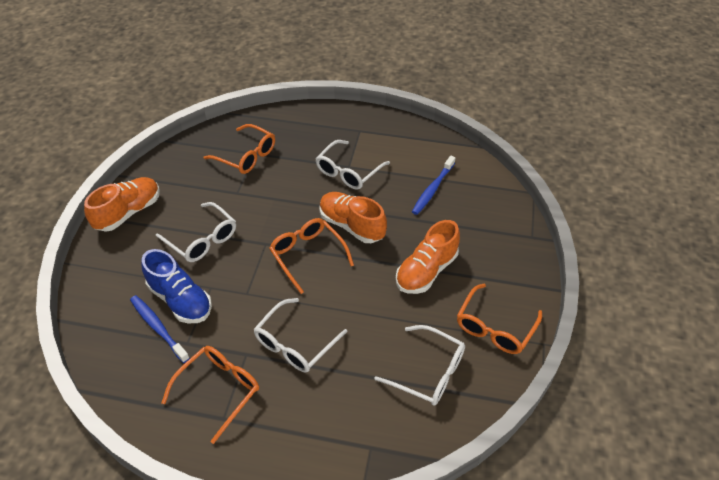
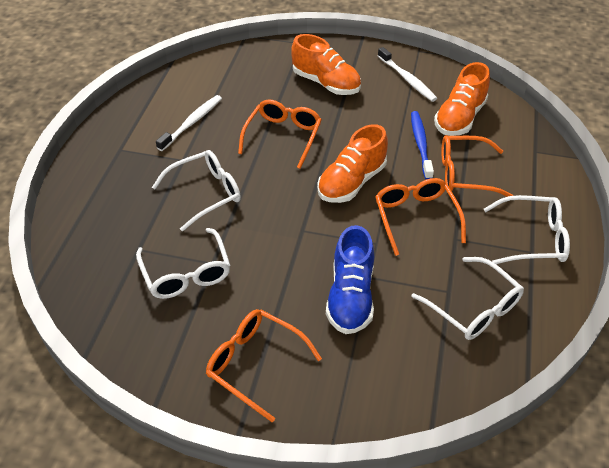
blue toothbrush: [130,295,190,363] [412,156,455,215] = 2 -> [411,111,434,179] = 1
white toothbrush: none = 0 -> [156,95,222,151] [378,47,437,102] = 2

